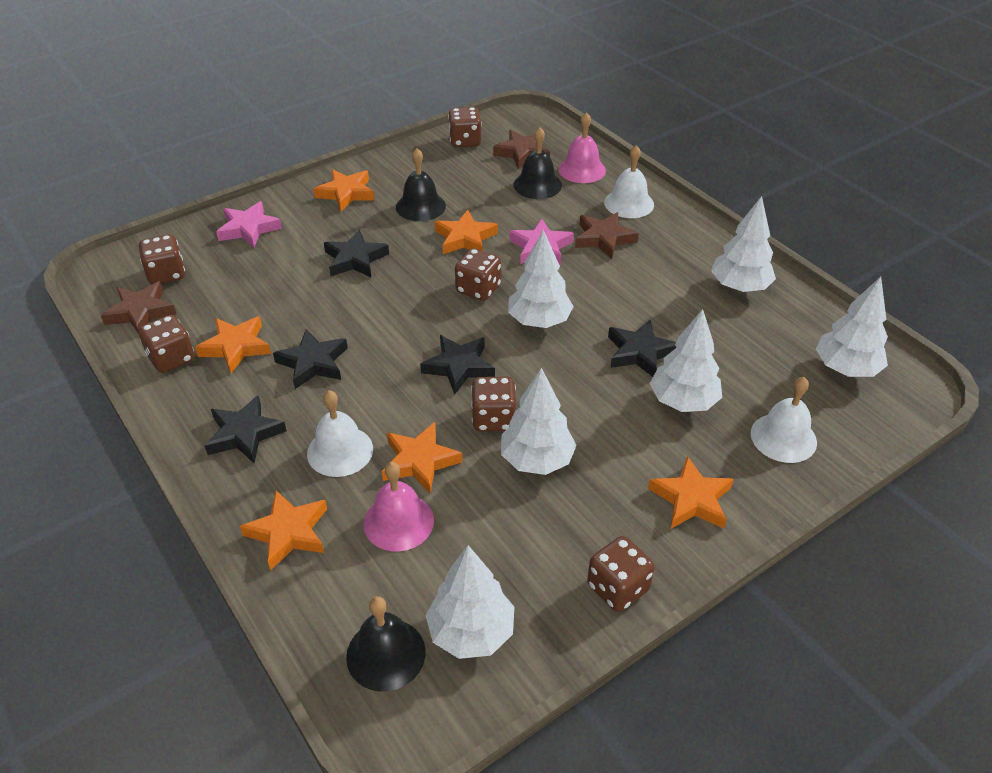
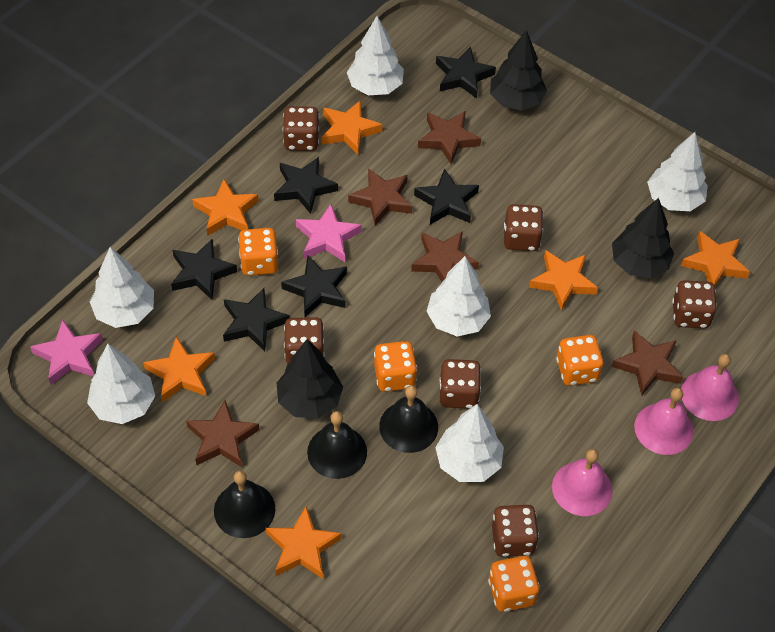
black star: [205,395,287,463] [273,329,348,389] [324,230,389,277] [420,335,495,394] [608,319,676,377] = 5 -> [171,239,237,300] [223,288,290,351] [274,157,338,214] [281,256,347,317] [414,168,479,225] [436,46,496,98] = 6
black tree: none = 0 -> [277,339,343,418] [490,30,547,110] [612,198,674,278] = 3
brown star: [101,281,176,334] [493,130,550,169] [575,212,639,259] = 3 -> [186,400,260,467] [348,168,412,226] [411,231,479,282] [418,111,481,164] [612,330,683,396] = 5
orange dice: none = 0 -> [238,228,278,276] [374,341,417,392] [488,556,540,612] [556,335,603,386] = 4
pink bell: [363,462,434,551] [558,112,606,183] = 2 -> [552,449,613,516] [634,388,693,455] [681,354,739,421] = 3
white bell: [307,390,373,477] [604,145,654,218] [751,377,817,463] = 3 -> none = 0

